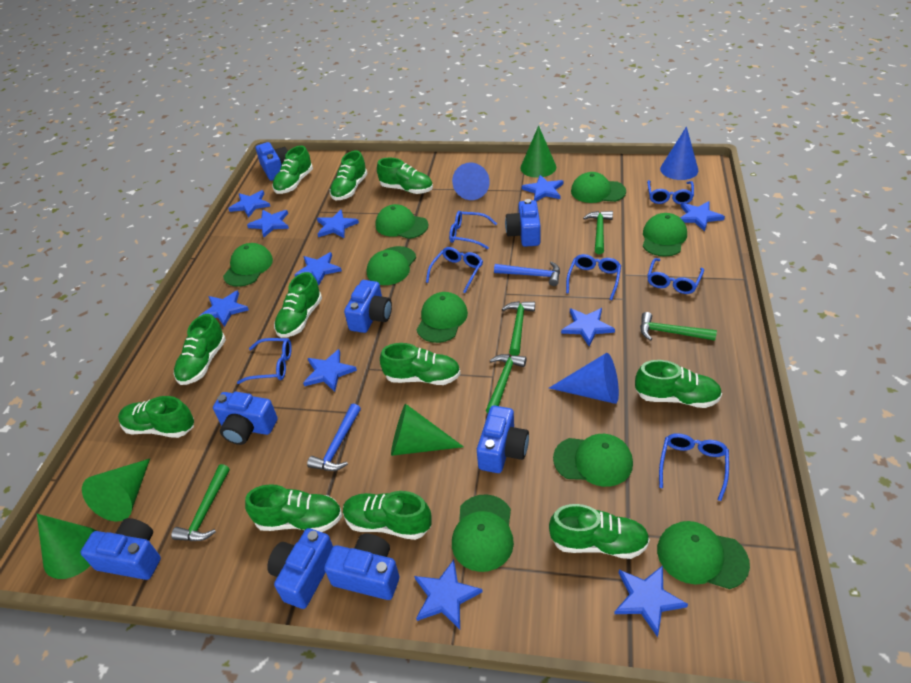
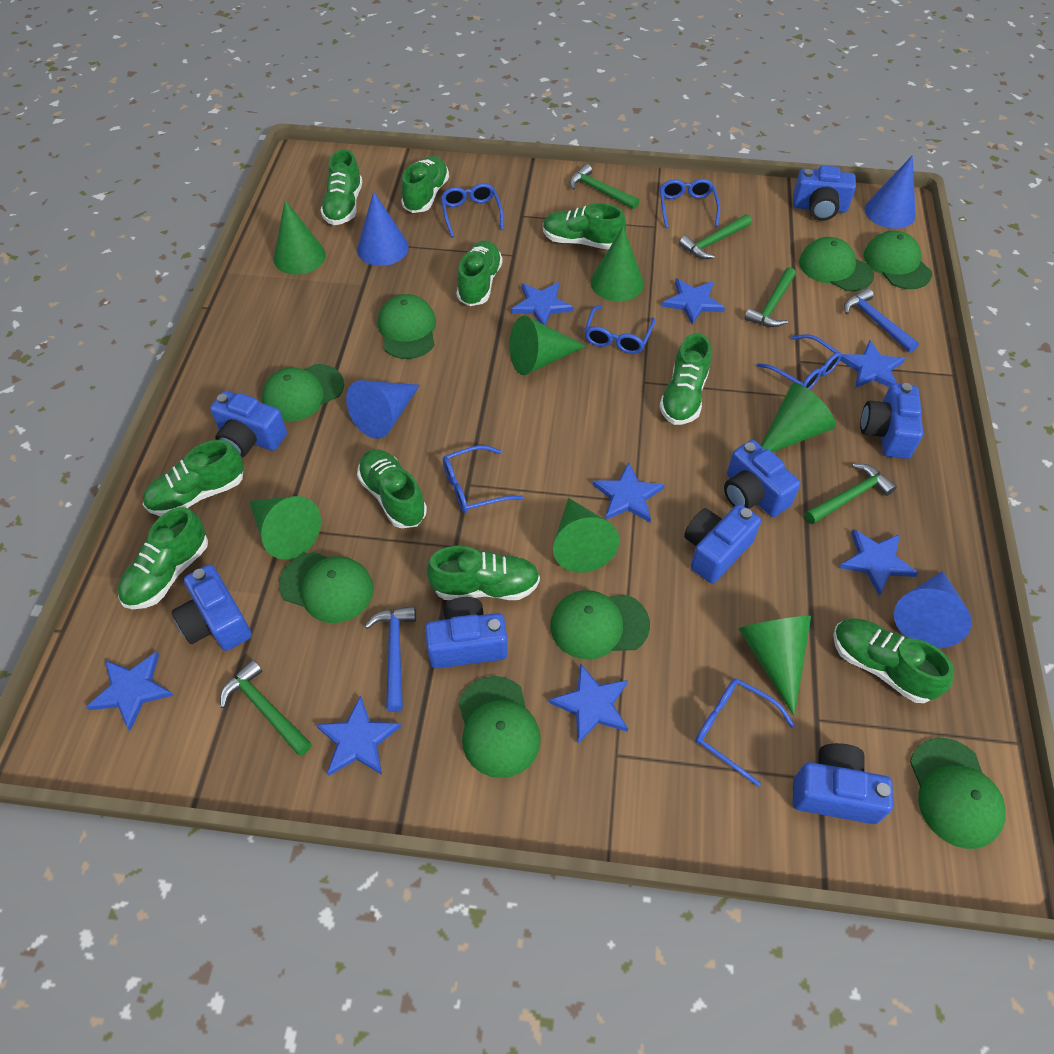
blue cone: [452,163,490,200] [549,353,619,404] [660,126,698,180] = 3 -> [346,380,420,439] [357,191,409,266] [865,155,916,229] [894,571,971,648] = 4
blue glasses: [237,338,292,384] [426,247,483,293] [449,211,497,249] [566,254,621,300] [647,180,694,204] [647,258,704,294] [659,433,729,501] = 7 -> [441,183,503,237] [443,445,523,513] [584,305,655,354] [660,179,720,228] [695,678,795,787] [757,334,842,390] = 6
blue star: [199,290,249,327] [228,190,270,218] [247,210,289,237] [294,252,342,285] [303,349,357,392] [317,210,359,238] [414,560,483,629] [522,175,563,201] [561,308,615,347] [614,565,688,637] [680,201,725,231] = 11 -> [86,651,174,731] [316,696,401,776] [511,282,573,325] [549,663,628,744] [592,463,664,522] [662,278,725,325] [839,529,918,596] [840,340,905,388] = 8
green cap: [223,243,273,287] [367,246,416,285] [375,204,428,239] [417,292,468,343] [452,494,514,572] [553,434,633,487] [571,172,626,203] [643,213,687,257] [657,521,750,589] = 9 -> [262,364,344,422] [279,552,374,623] [378,294,436,359] [458,676,541,778] [550,590,650,660] [799,237,874,292] [864,231,932,289] [910,738,1006,849] = 8
green cone: [37,514,96,579] [82,459,150,522] [391,404,464,456] [520,126,556,178] = 4 -> [249,496,321,560] [274,200,326,275] [509,316,586,375] [553,498,619,573] [591,227,644,302] [739,616,811,716] [761,383,836,452] = 7
green shoe: [118,396,194,438] [174,314,226,385] [245,484,342,532] [272,146,313,194] [274,272,322,338] [330,151,368,200] [343,491,432,540] [377,158,433,194] [380,343,461,385] [549,504,650,559] [635,360,722,408] = 11 -> [118,507,208,609] [143,440,244,516] [320,149,363,225] [357,449,427,528] [401,156,449,213] [426,546,540,600] [456,240,503,306] [543,203,626,250] [659,333,711,425] [833,618,954,703] = 10

